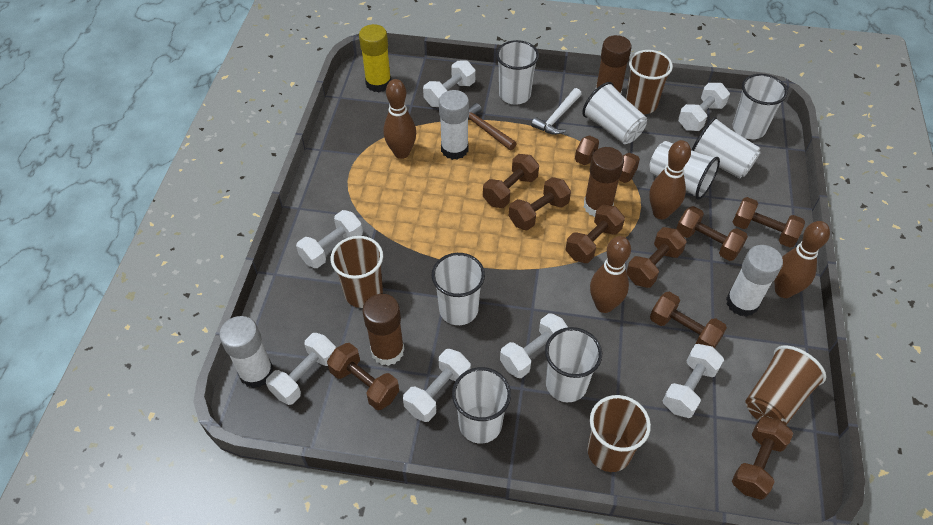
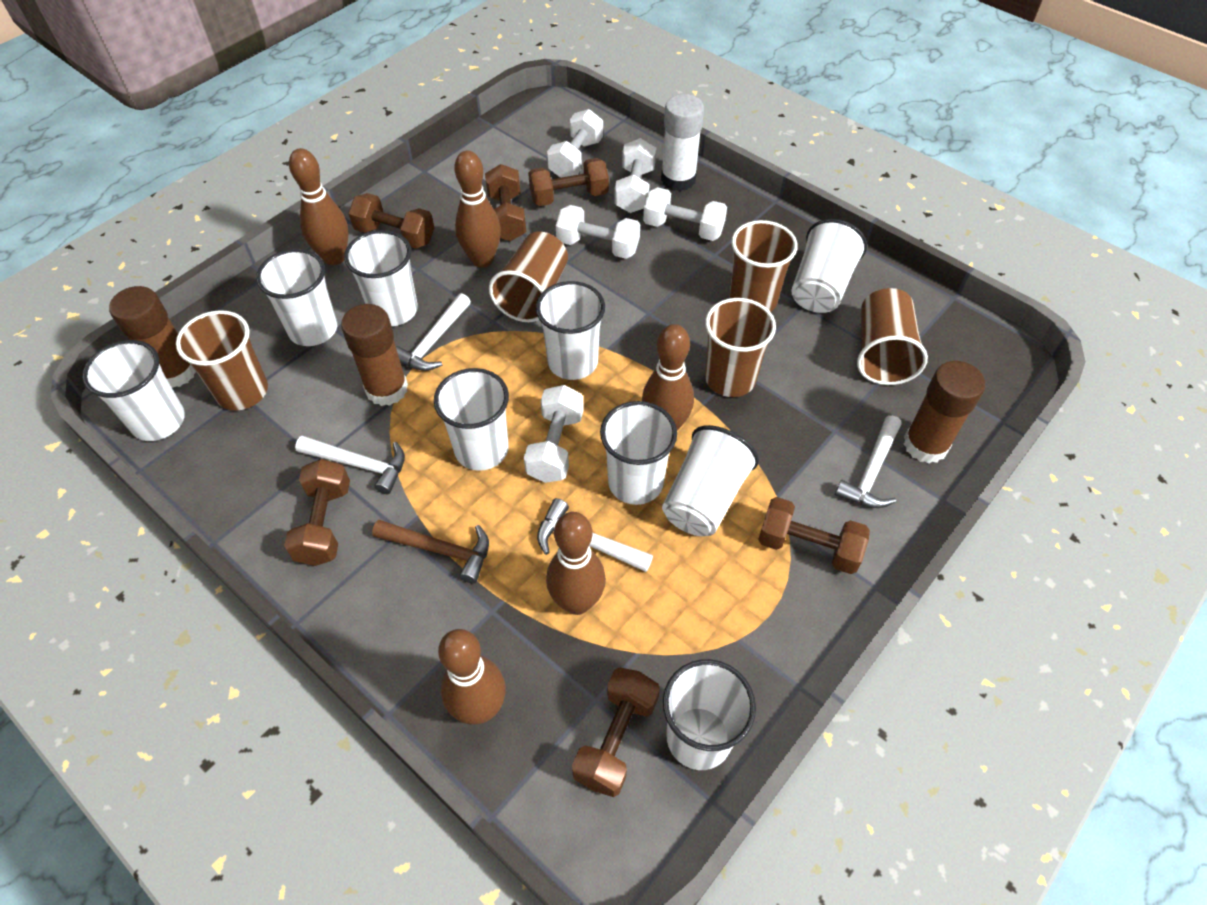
brown bowling pin: [384,79,416,159] [590,236,631,313] [649,140,691,219] [774,221,830,298] = 4 -> [289,148,348,265] [438,629,506,724] [454,151,501,268] [546,512,606,615] [642,324,694,431] = 5
brown cup: [331,236,383,308] [587,395,651,472] [626,50,673,114] [745,346,826,425] = 4 -> [176,310,268,410] [489,231,568,322] [705,298,776,397] [730,220,798,312] [857,288,928,385] = 5
brown dumbbell: [327,343,399,410] [483,154,539,208] [509,177,571,230] [566,205,625,263] [575,136,640,183] [626,227,686,288] [650,292,727,348] [676,206,748,261] [732,417,793,500] [733,197,805,248] = 10 -> [284,459,350,566] [348,193,434,249] [485,164,526,241] [528,158,609,206] [572,667,660,797] [758,497,870,574] = 6
white cup: [432,253,485,325] [452,367,511,444] [496,40,539,105] [545,327,602,402] [582,82,647,144] [649,141,720,200] [692,117,761,178] [733,74,788,139] = 8 -> [82,340,185,441] [256,249,337,346] [344,230,418,326] [434,368,509,471] [536,281,605,380] [600,401,677,505] [662,425,759,536] [663,659,756,770] [791,219,867,313] = 9
white dumbbell: [266,333,336,405] [296,210,363,268] [403,349,471,422] [423,61,476,107] [500,313,568,378] [663,344,724,418] [678,83,730,131] = 7 -> [524,385,584,483] [547,109,603,178] [556,205,640,259] [614,138,656,213] [643,187,727,241] = 5
white glue stick: [219,316,274,388] [439,90,469,160] [726,245,783,317] = 3 -> [661,94,704,191] = 1
white hammer: [531,88,582,135] = 1 -> [295,436,405,494] [396,293,471,371] [537,498,653,572] [835,415,901,508] = 4
yellow glue stick: [359,24,391,92] = 1 -> none = 0

